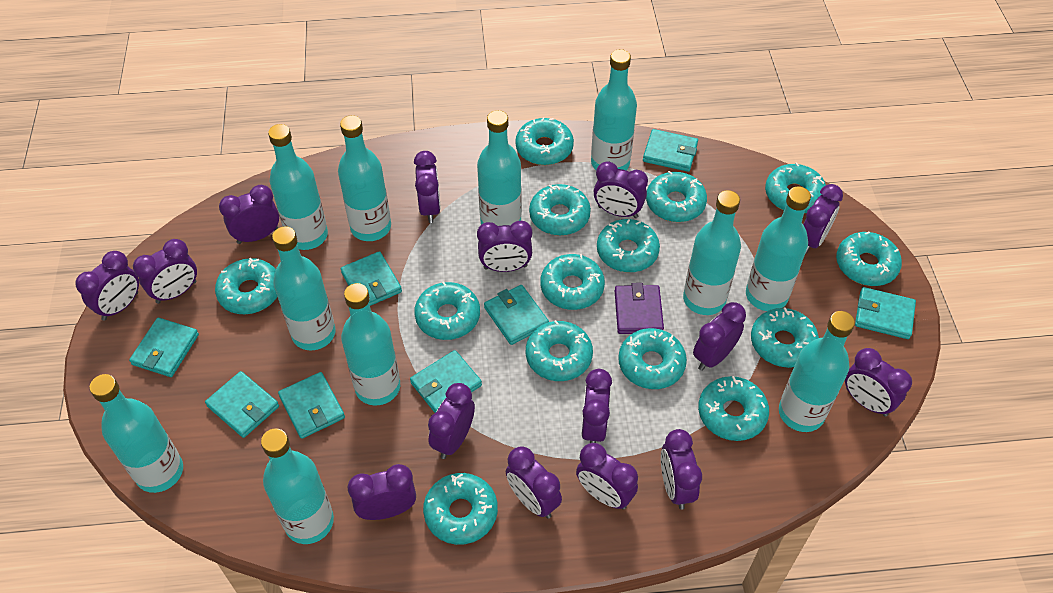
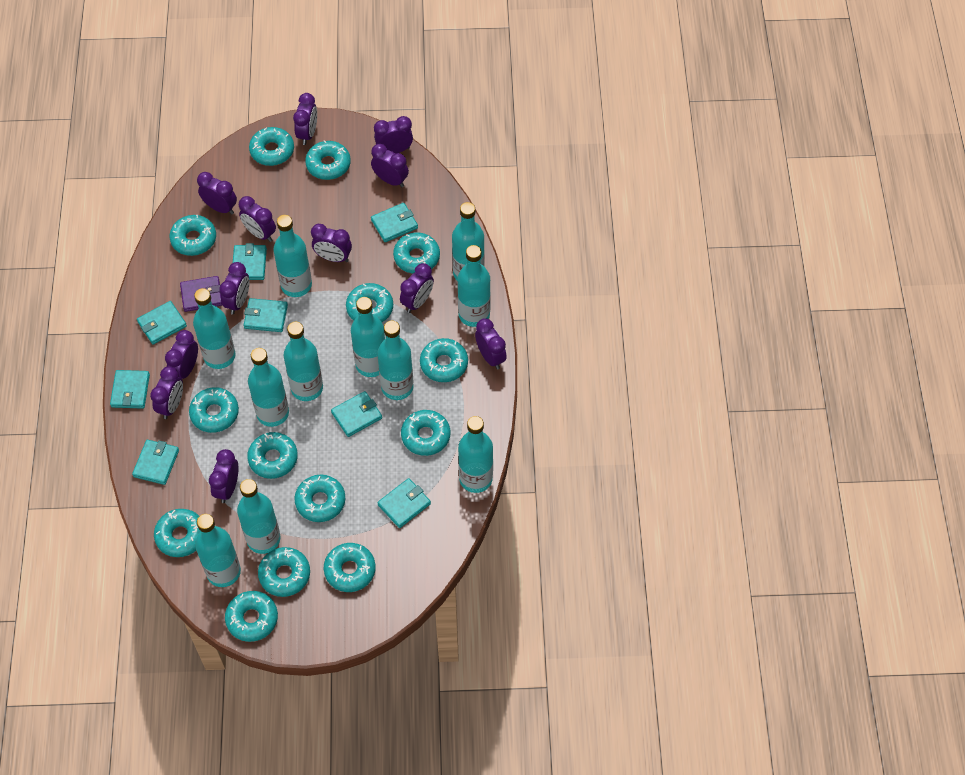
purple clock: [75,251,139,321] [133,239,197,304] [219,185,279,244] [348,464,416,520] [414,151,441,223] [428,383,475,459] [477,221,532,272] [506,446,562,519] [576,443,638,509] [581,369,612,443] [594,162,648,218] [661,429,702,510] [693,302,746,371] [803,184,843,254] [845,348,912,417] = 15 -> [150,366,183,419] [165,330,198,379] [197,172,237,215] [209,449,239,503] [219,262,249,315] [239,196,276,242] [293,93,317,145] [311,224,352,262] [371,144,409,187] [374,116,413,154] [400,263,434,313] [475,318,507,369] = 12

